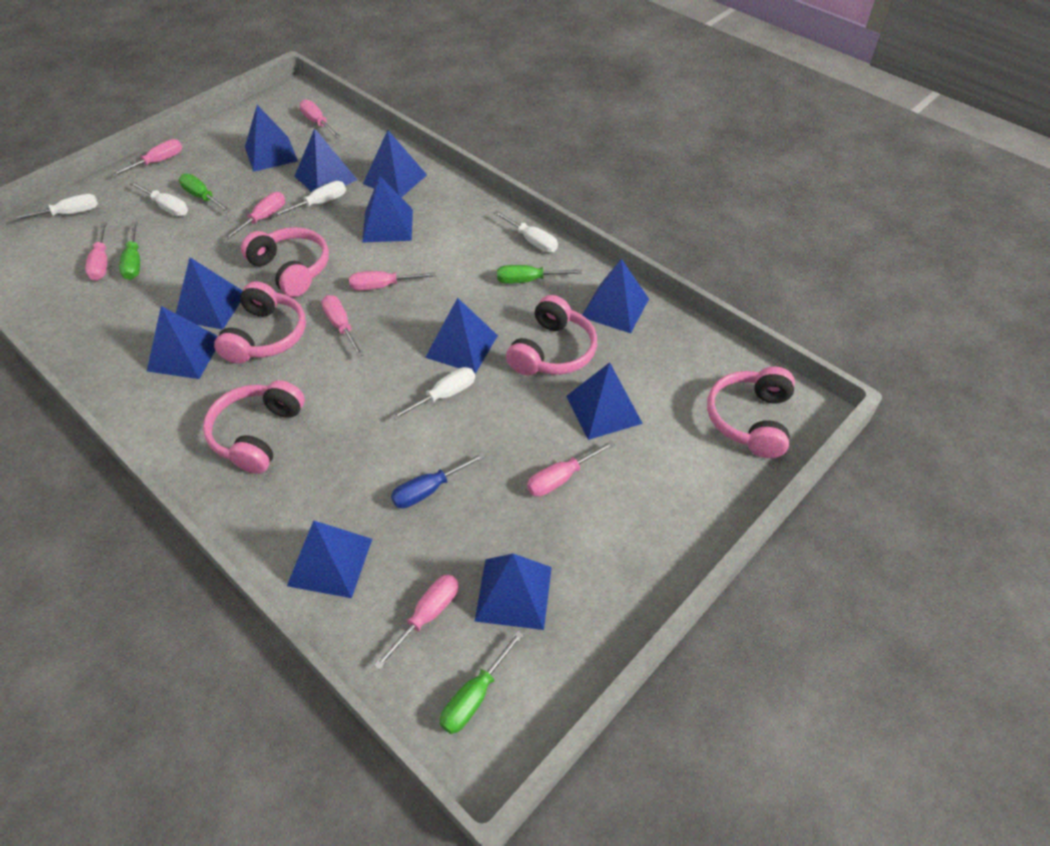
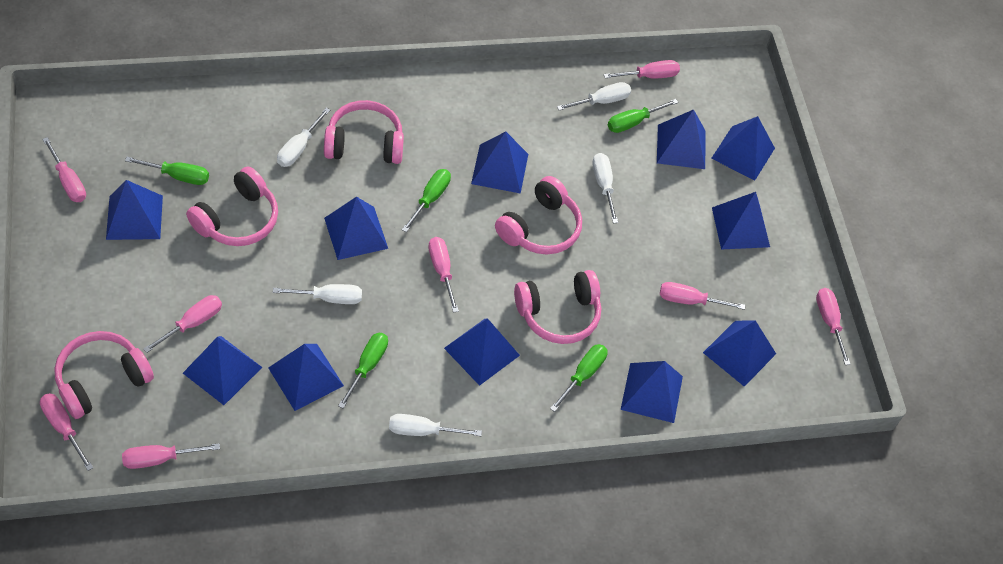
blue screwdriver: [391,452,486,508] = 1 -> none = 0
green screwdriver: [119,222,140,280] [179,174,231,212] [440,631,524,734] [497,265,582,283] = 4 -> [125,157,209,185] [338,333,388,408] [402,169,451,232] [550,344,608,412] [608,99,678,133] = 5

